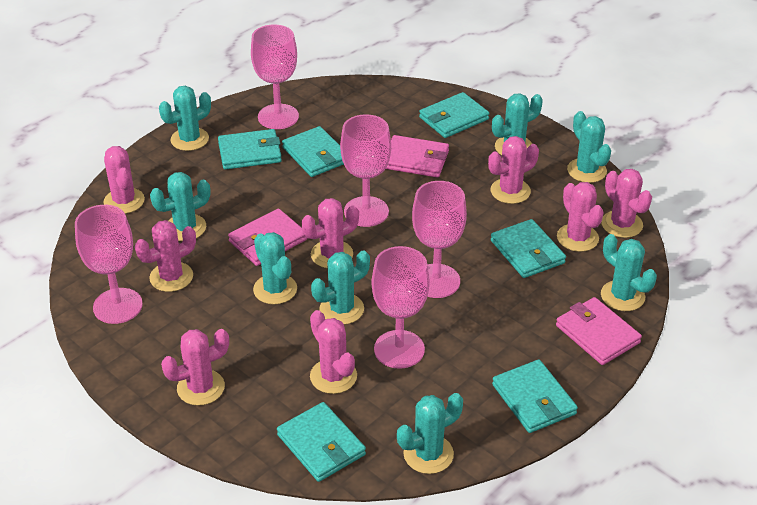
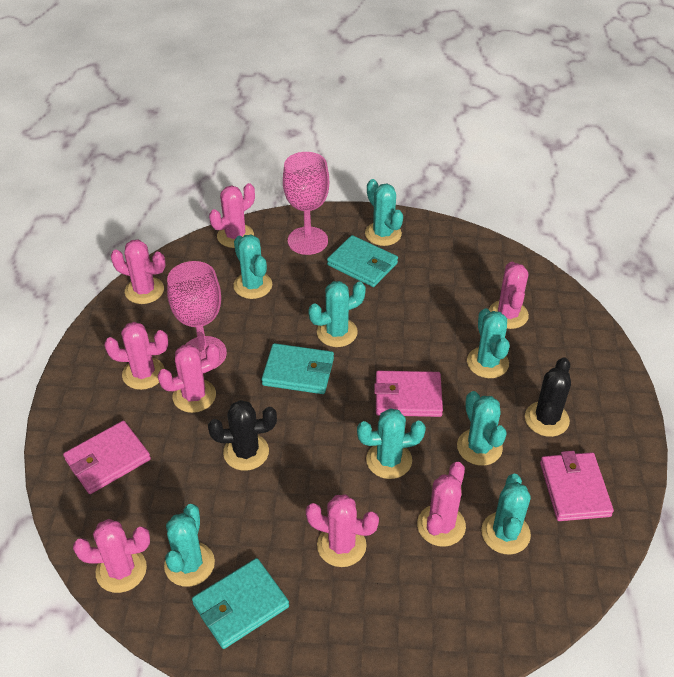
black cactus: none = 0 -> [208,400,277,471] [525,357,571,437] = 2
pink goblet: [75,205,143,324] [251,24,299,129] [340,114,391,227] [372,246,430,369] [412,181,467,298] = 5 -> [167,261,227,369] [283,152,329,255] = 2
turquoise wallet: [218,129,282,170] [277,402,366,482] [282,126,344,177] [419,92,489,138] [491,219,566,278] [492,359,578,433] = 6 -> [192,558,289,649] [262,343,334,394] [327,235,398,287] = 3

